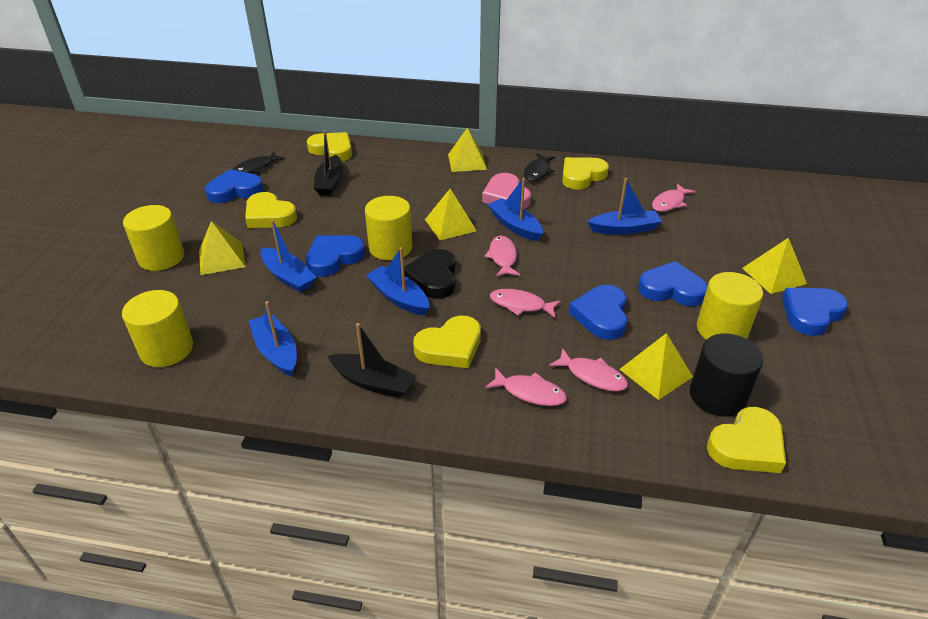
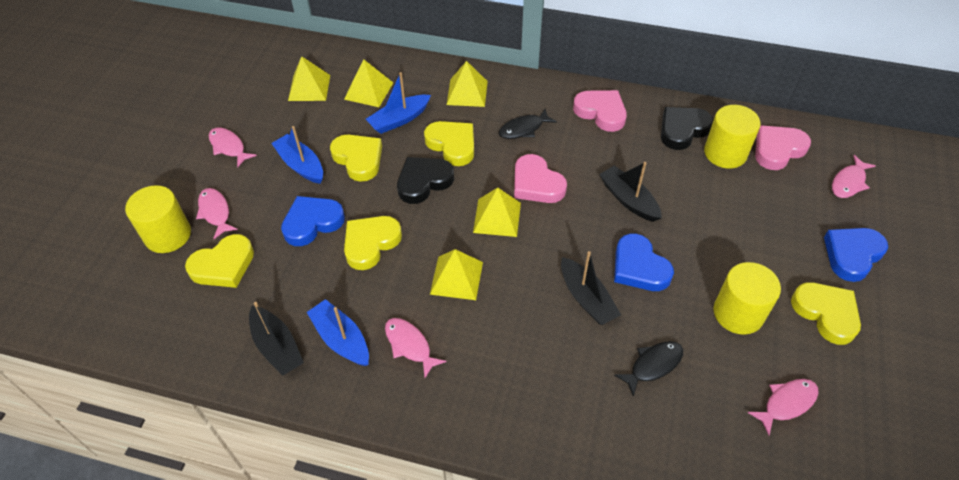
black boat: [313,130,343,196] [328,323,416,398] = 2 -> [249,302,304,376] [561,251,621,325] [599,162,662,222] = 3
black cylinder: [690,334,763,417] = 1 -> none = 0
black heart: [404,249,456,299] = 1 -> [397,157,454,204] [661,107,714,150] = 2
blue boat: [249,301,297,377] [260,220,317,292] [366,247,429,315] [488,178,543,241] [587,178,662,235] = 5 -> [272,126,323,184] [307,299,369,366] [366,72,431,134] = 3
blue heart: [205,169,263,203] [306,235,365,277] [569,285,628,340] [638,261,708,306] [782,288,848,336] = 5 -> [281,196,345,246] [614,234,674,291] [824,228,888,282] = 3
pink heart: [482,173,531,209] = 1 -> [514,154,567,203] [573,90,627,132] [755,125,811,170] = 3
yellow cylinder: [122,290,193,367] [123,205,184,271] [365,196,413,260] [697,272,763,340] = 4 -> [125,185,191,253] [704,105,760,169] [713,262,781,335] = 3

